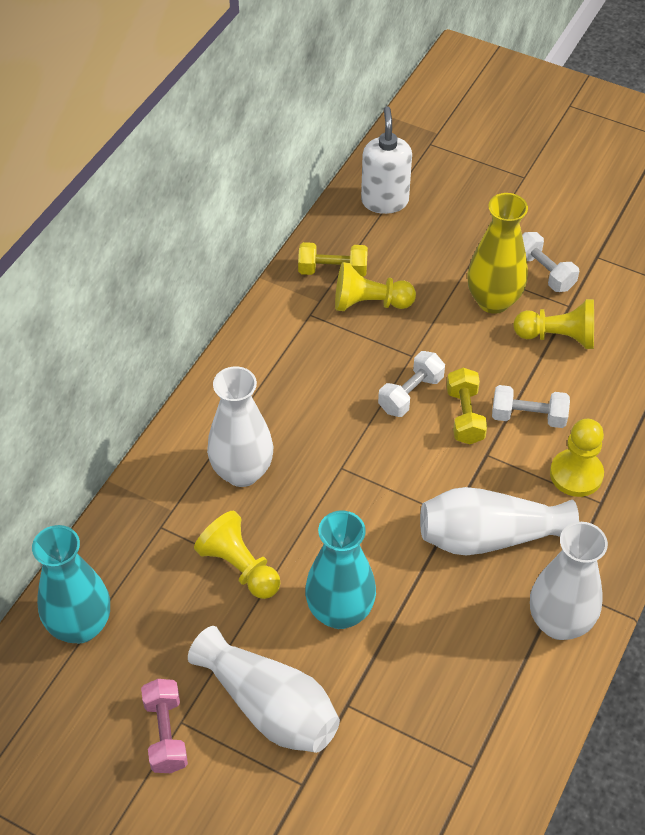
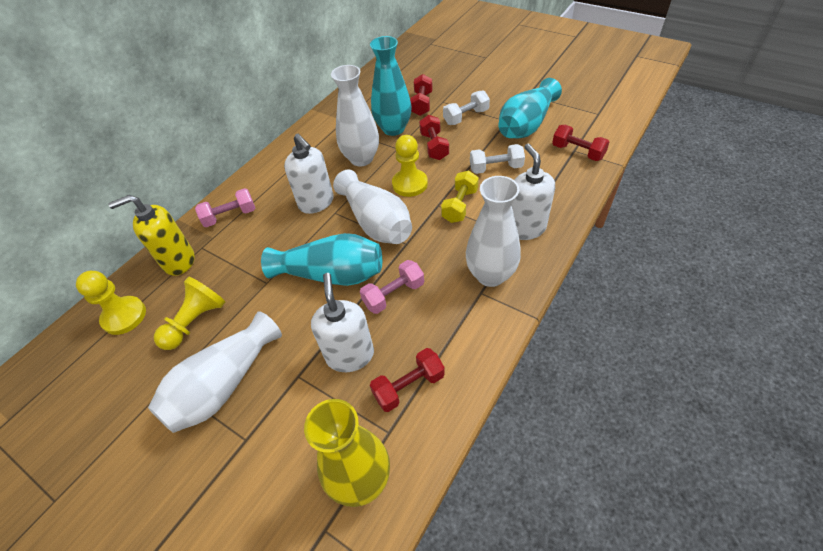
pink dumbbell: [141,679,188,773] = 1 -> [195,188,255,227] [360,260,424,314] = 2
red dumbbell: none = 0 -> [370,348,445,412] [410,74,433,116] [419,115,449,160] [552,125,609,161] = 4
turquoise vase: [32,525,110,644] [305,511,376,629] = 2 -> [261,233,382,286] [370,36,411,136] [498,78,562,139] = 3
white dumbbell: [378,351,445,417] [492,385,570,428] [522,232,579,292] = 3 -> [443,90,490,125] [470,144,525,174] = 2
white soap dispenser: [361,106,412,214] = 1 -> [284,134,334,214] [311,273,374,372] [511,144,555,240] = 3
yellow dumbbell: [298,242,368,277] [447,368,487,444] = 2 -> [441,171,479,223] = 1
yellow pawn: [194,511,280,599] [335,262,416,311] [513,299,594,349] [550,419,604,497] = 4 -> [76,271,146,335] [154,276,225,350] [392,135,428,197] = 3
yellow soap dispenser: none = 0 -> [108,195,195,276] = 1

